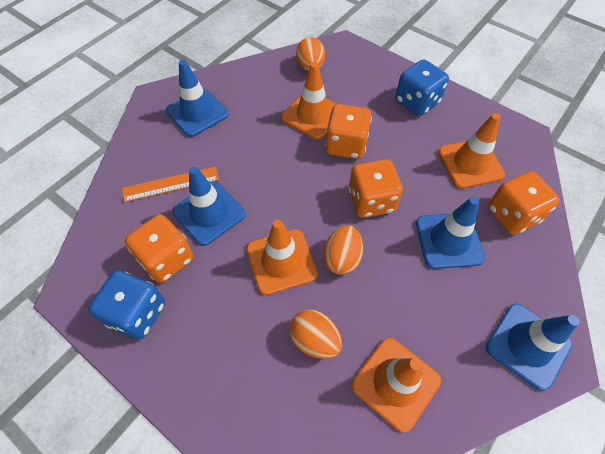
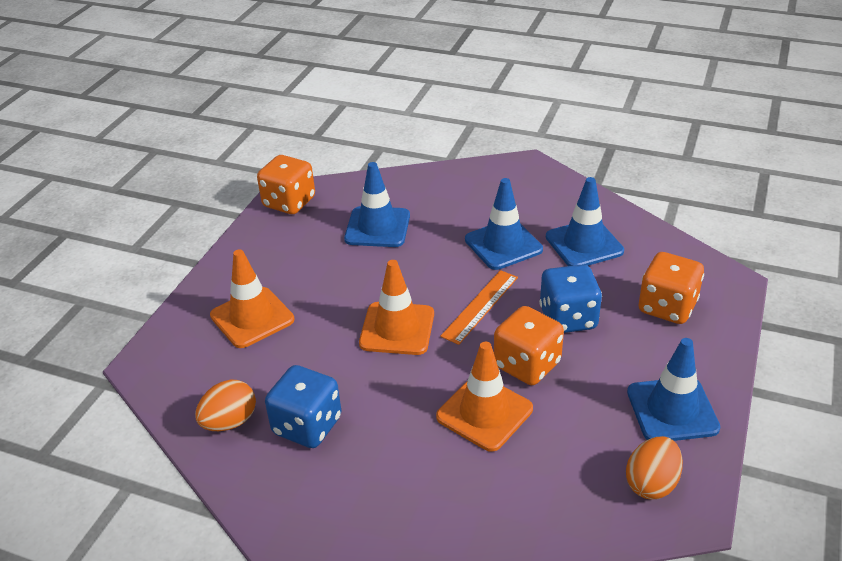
orange dice: [125,214,193,283] [325,104,372,159] [348,159,403,218] [488,171,560,235] = 4 -> [257,155,315,214] [494,306,564,385] [639,252,704,324] = 3
orange egg: [289,309,342,359] [296,37,325,71] [323,225,363,275] = 3 -> [195,380,256,431] [626,436,683,499] = 2
orange traffic cone: [247,220,318,295] [281,62,336,139] [351,338,441,432] [438,113,505,189] = 4 -> [210,250,294,348] [359,260,434,355] [436,342,533,452] = 3

